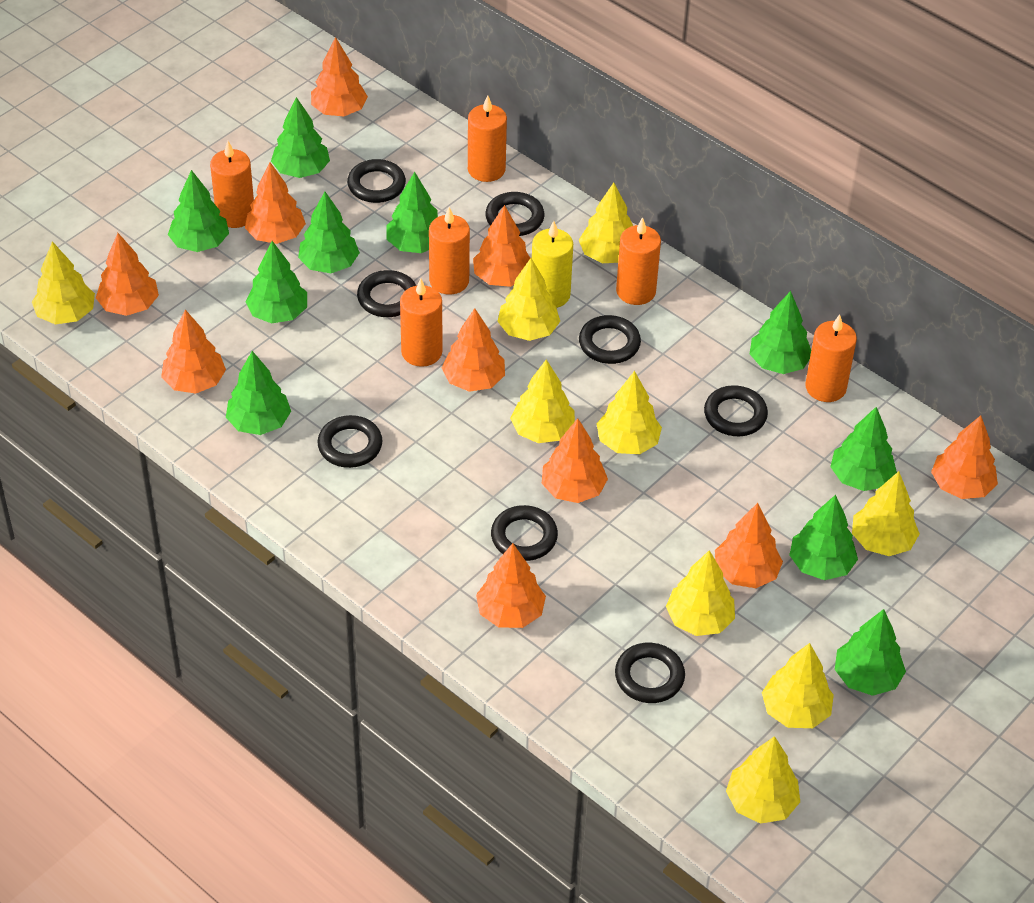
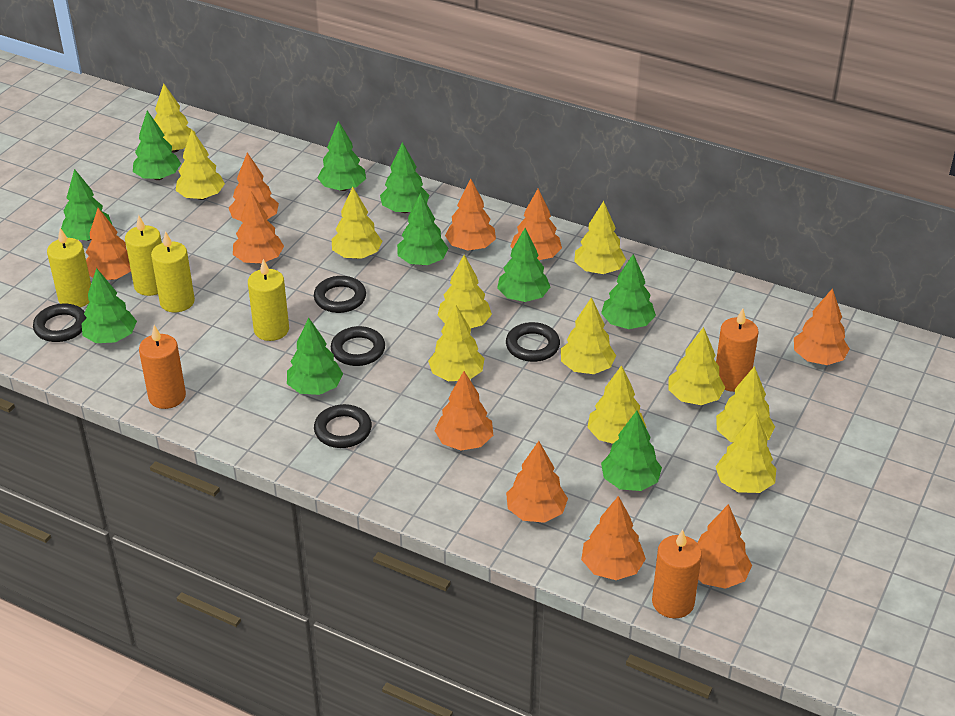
black ring: [317,415,382,468] [347,159,406,203] [357,270,416,317] [486,192,544,236] [491,505,558,561] [579,315,641,364] [615,643,685,703] [704,385,768,436] = 8 -> [33,303,87,342] [314,276,366,313] [314,404,372,448] [331,326,385,366] [506,322,560,362] = 5
orange candle: [210,141,254,228] [400,278,443,367] [429,207,470,295] [468,95,507,182] [616,217,661,305] [805,314,857,402] = 6 -> [139,325,186,409] [652,530,702,618] [716,308,759,392] = 3
yellow candle: [532,221,573,308] = 1 -> [47,228,91,307] [125,215,162,296] [151,231,195,312] [248,259,289,341] = 4
yellow tree: [32,241,95,324] [497,258,560,341] [510,359,575,443] [579,183,633,263] [597,371,662,454] [666,550,735,636] [726,736,800,824] [762,643,834,728] [852,471,920,556] = 9 -> [154,84,196,153] [176,130,225,200] [332,187,383,259] [428,305,485,381] [437,255,492,328] [561,297,616,374] [574,201,626,274] [587,365,647,444] [668,327,726,405] [715,413,777,493] [716,366,775,443] = 11

